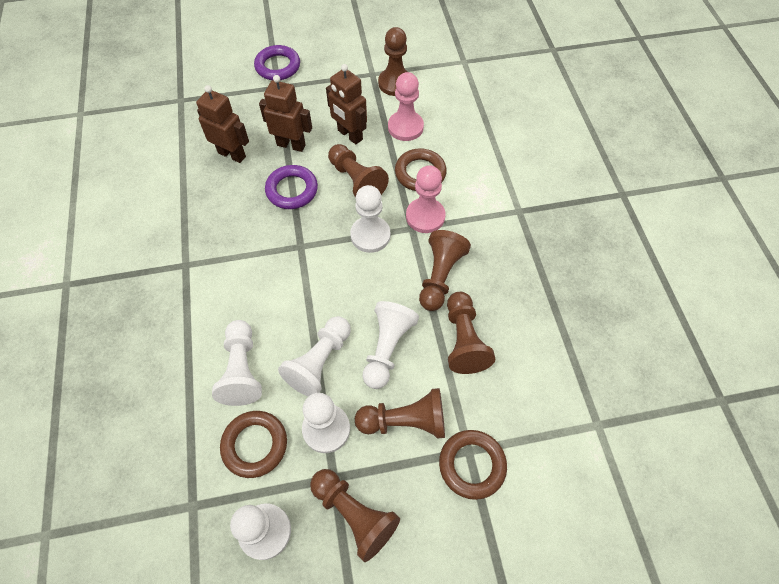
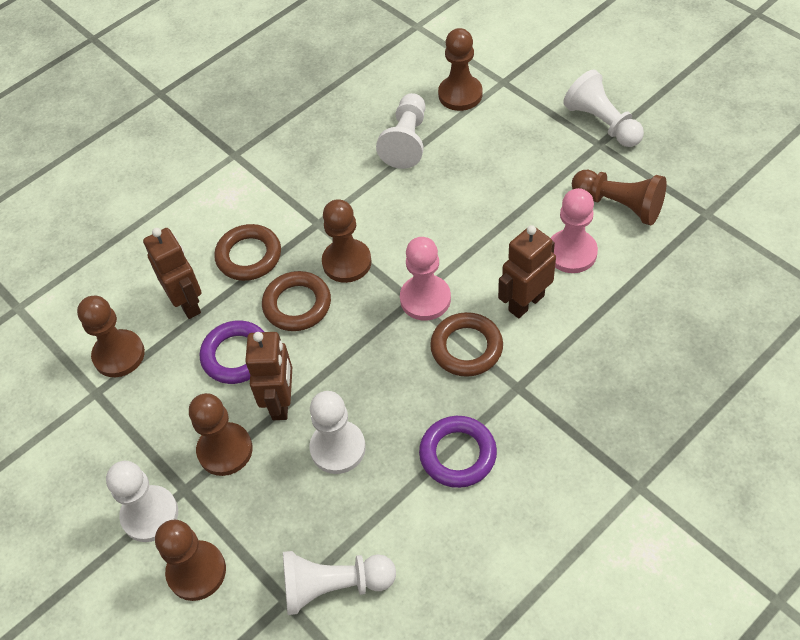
white pawn: [212,320,262,406] [230,503,291,560] [278,316,351,397] [302,393,350,453] [350,185,390,253] [362,301,419,389] = 6 -> [106,461,178,542] [283,551,396,615] [309,391,366,474] [376,93,426,169] [563,69,644,147] = 5

